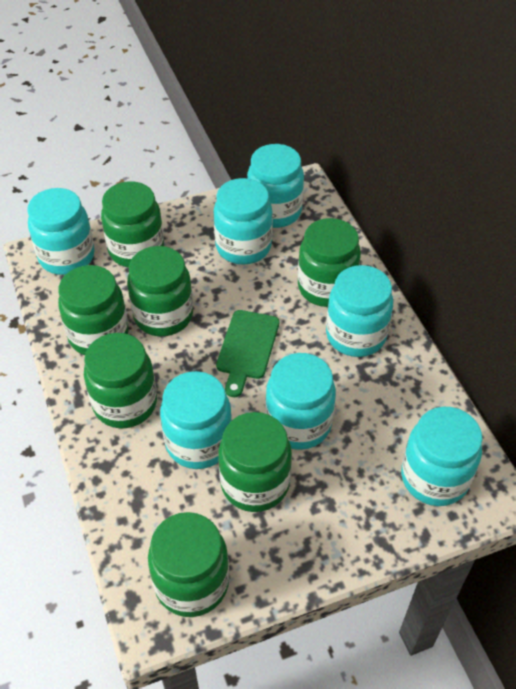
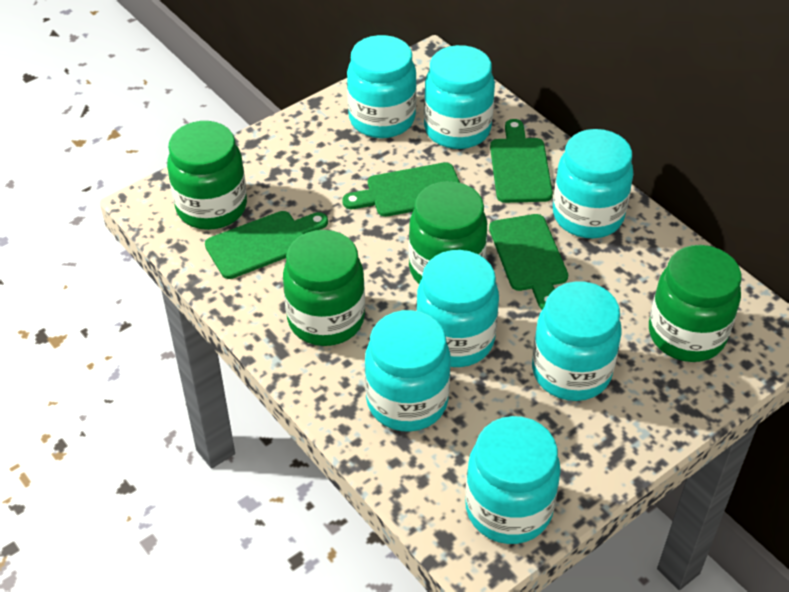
green cutting board: [216,310,279,397] = 1 -> [205,211,328,279] [342,162,460,217] [489,214,568,309] [490,119,553,203] = 4
green jar: [58,265,129,355] [84,333,157,428] [101,181,164,267] [127,246,193,336] [148,512,229,617] [218,412,292,512] [298,218,361,307] = 7 -> [167,121,247,230] [283,230,365,346] [409,181,487,284] [649,245,741,362] = 4

